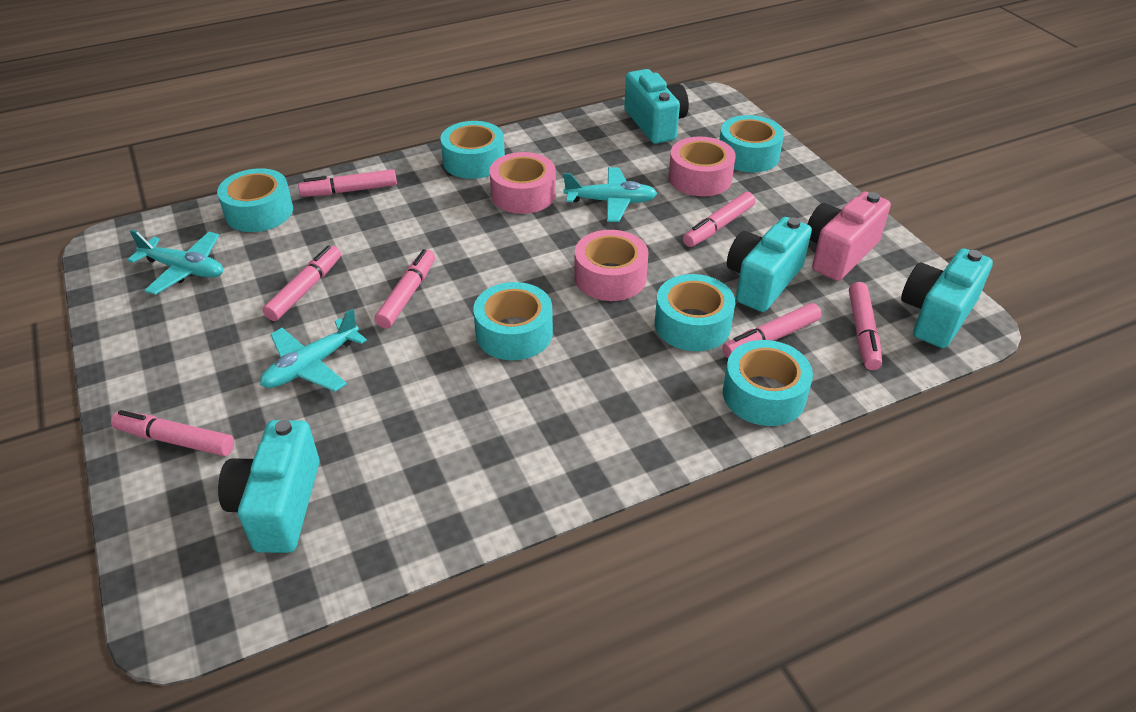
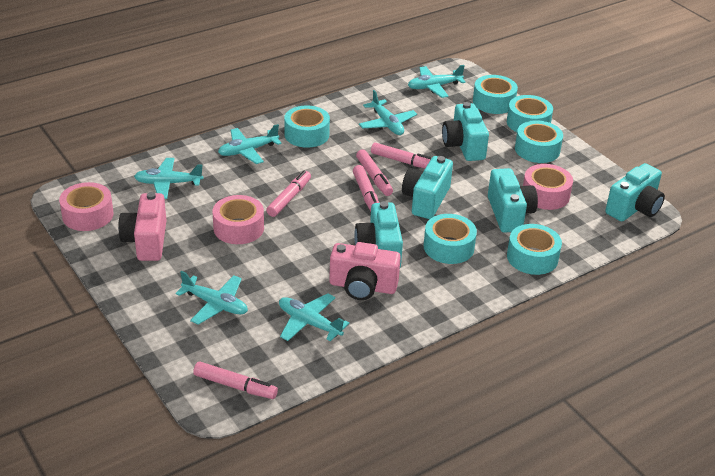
pink camera: [808,191,891,281] = 1 -> [118,192,167,261] [329,242,401,300] = 2
pink marker: [111,410,234,456] [263,245,341,321] [298,169,397,197] [374,249,435,328] [683,192,755,247] [722,303,821,358] [849,282,882,370] = 7 -> [193,361,278,399] [266,170,311,217] [353,165,379,211] [356,149,393,196] [371,143,432,168] = 5
turquoise camera: [218,420,320,553] [624,69,689,144] [727,217,812,312] [901,248,993,348] = 4 -> [354,201,403,267] [402,156,453,219] [442,102,489,161] [488,168,538,233] [605,163,665,221] = 5
turquoise plane: [128,230,223,295] [260,309,367,392] [563,167,657,222] = 3 -> [134,158,203,199] [176,271,248,325] [218,124,282,164] [279,294,349,341] [359,90,417,135] [408,65,466,98] = 6

